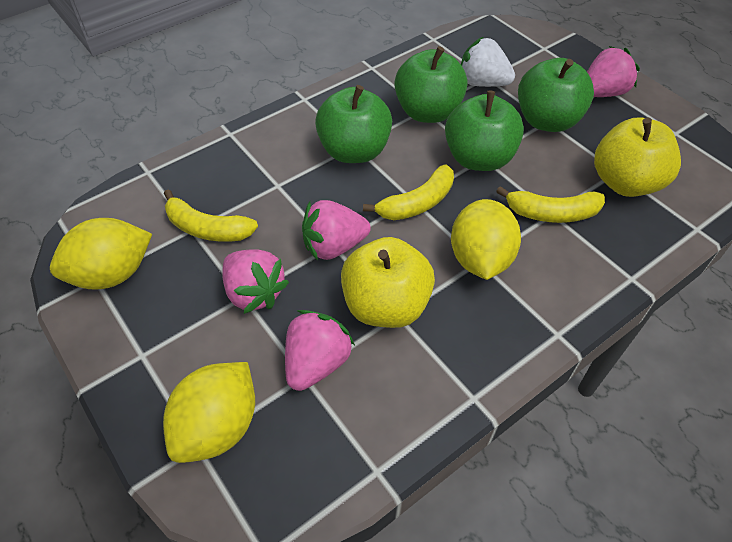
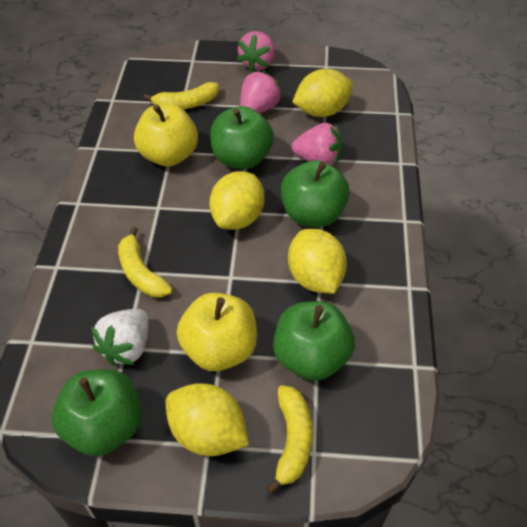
pink strawberry: [222,249,289,314] [285,310,355,391] [302,200,371,261] [587,46,640,97] = 4 -> [237,31,275,71] [240,70,283,114] [292,123,343,166] = 3
yellow lemon: [50,218,152,290] [163,362,255,463] [451,199,521,280] = 3 -> [165,383,249,456] [209,171,265,230] [288,229,347,294] [292,69,353,117] = 4

